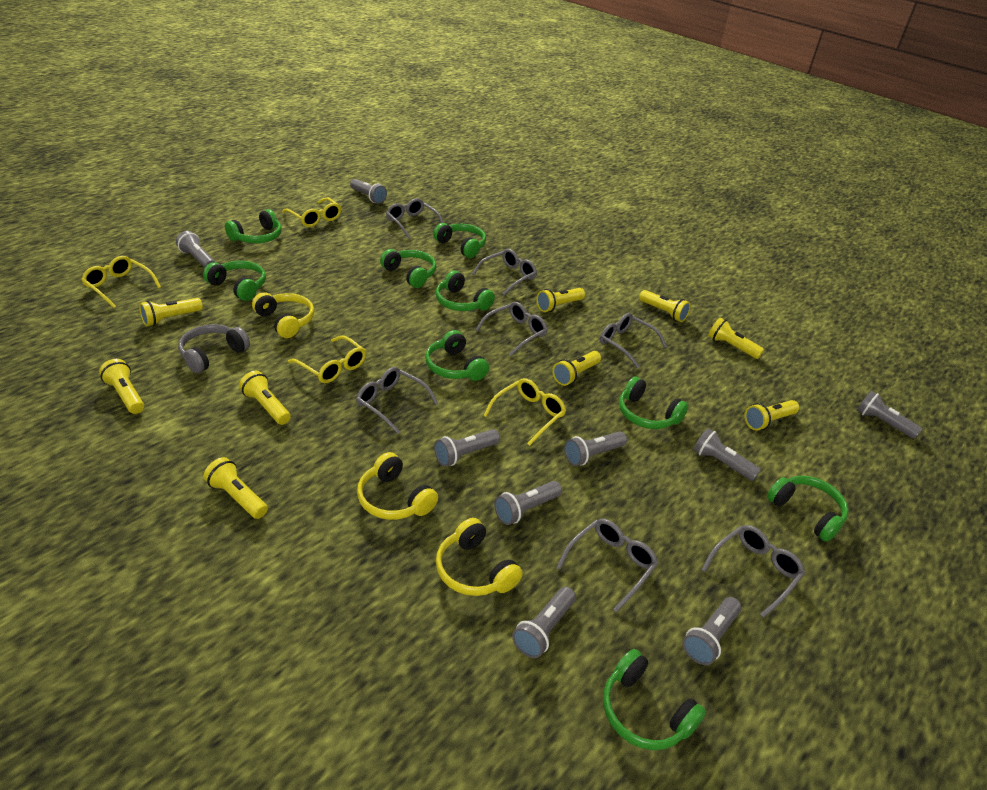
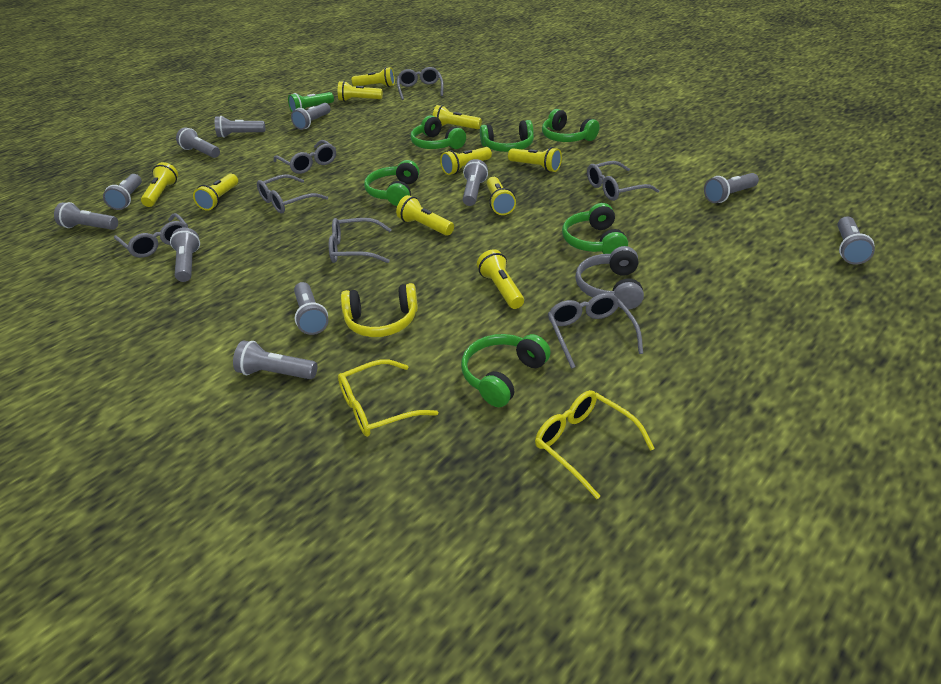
green flashlight: none = 0 -> [288,92,334,112] = 1
green headphones: [203,261,266,301] [225,209,282,243] [380,249,436,288] [425,330,489,381] [433,223,486,258] [436,271,495,311] [603,649,706,750] [619,376,688,429] [767,476,849,542] = 9 -> [364,160,419,206] [411,115,466,149] [461,334,551,407] [480,120,534,152] [542,109,599,142] [562,203,628,254] = 6
grey flashlight: [176,231,215,268] [350,179,387,204] [434,429,500,467] [494,481,562,525] [512,587,576,658] [564,432,627,466] [683,597,741,665] [693,428,761,481] [857,390,922,439] = 9 -> [54,202,118,230] [103,174,142,210] [170,227,200,282] [176,127,220,158] [215,116,265,138] [233,340,318,379] [291,103,331,130] [294,282,328,335] [463,159,488,206] [704,173,759,203] [837,217,875,264] = 11
yellow flashlight: [99,359,144,414] [139,298,203,326] [204,457,268,519] [239,371,291,425] [536,288,585,312] [552,351,601,386] [639,290,691,322] [708,318,764,359] [744,400,799,431] = 9 -> [141,162,178,207] [193,174,238,211] [338,81,383,101] [352,67,395,87] [396,195,454,236] [433,105,482,129] [440,147,492,175] [477,249,524,309] [487,177,516,215] [508,147,562,172] = 10
yellow glasses: [81,256,161,308] [282,198,341,227] [288,336,366,383] [483,378,566,446] = 4 -> [338,359,438,437] [535,390,655,499] = 2
yellow headphones: [252,292,314,338] [357,452,438,520] [436,518,523,596] = 3 -> [341,283,418,337] = 1

